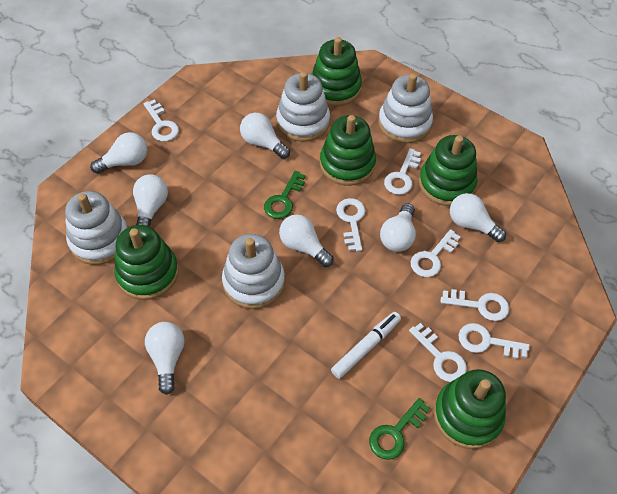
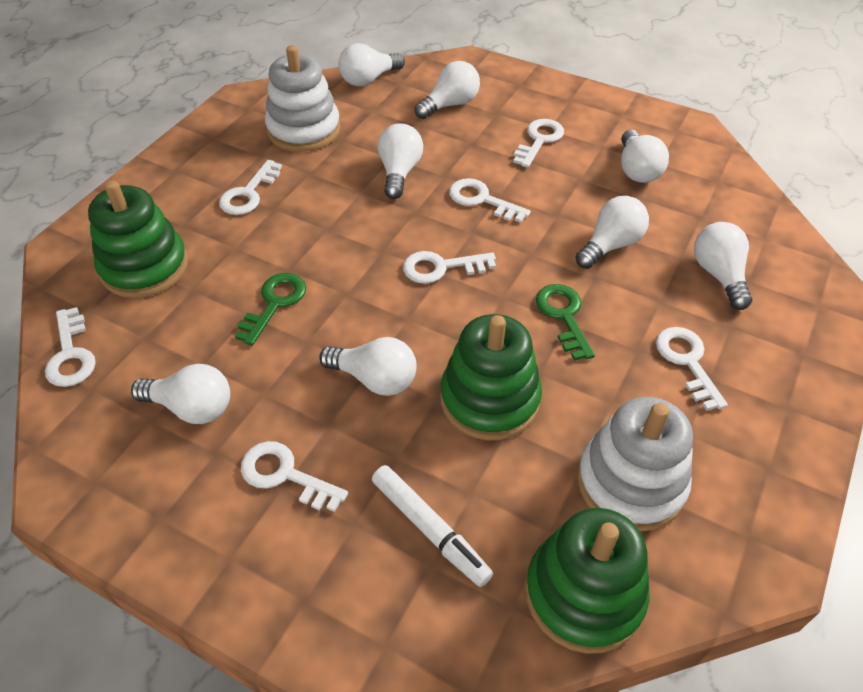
green stacking toy: [114,225,179,300] [311,37,362,106] [320,115,376,186] [419,135,477,206] [434,369,506,449] = 5 -> [88,180,188,298] [440,314,542,440] [525,508,649,654] = 3
white light bulb: [90,132,147,174] [133,174,168,227] [145,322,185,395] [240,113,290,159] [279,214,334,267] [380,203,416,252] [450,193,506,242] = 7 -> [131,364,230,424] [319,337,417,396] [338,43,405,86] [378,123,423,199] [415,61,480,119] [575,196,649,269] [621,129,669,183] [694,222,752,310] = 8
white stacking toy: [65,191,128,265] [222,234,285,309] [276,72,330,142] [378,73,433,143] = 4 -> [265,45,340,152] [577,397,693,531] = 2

